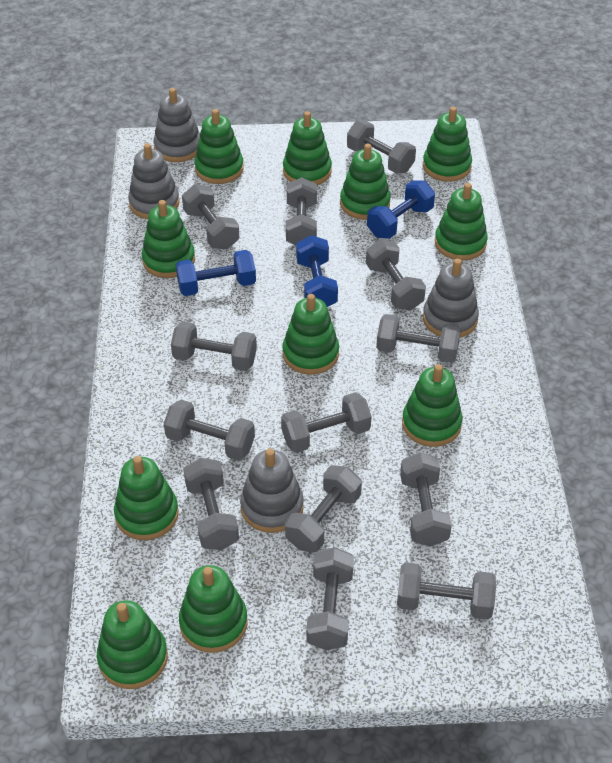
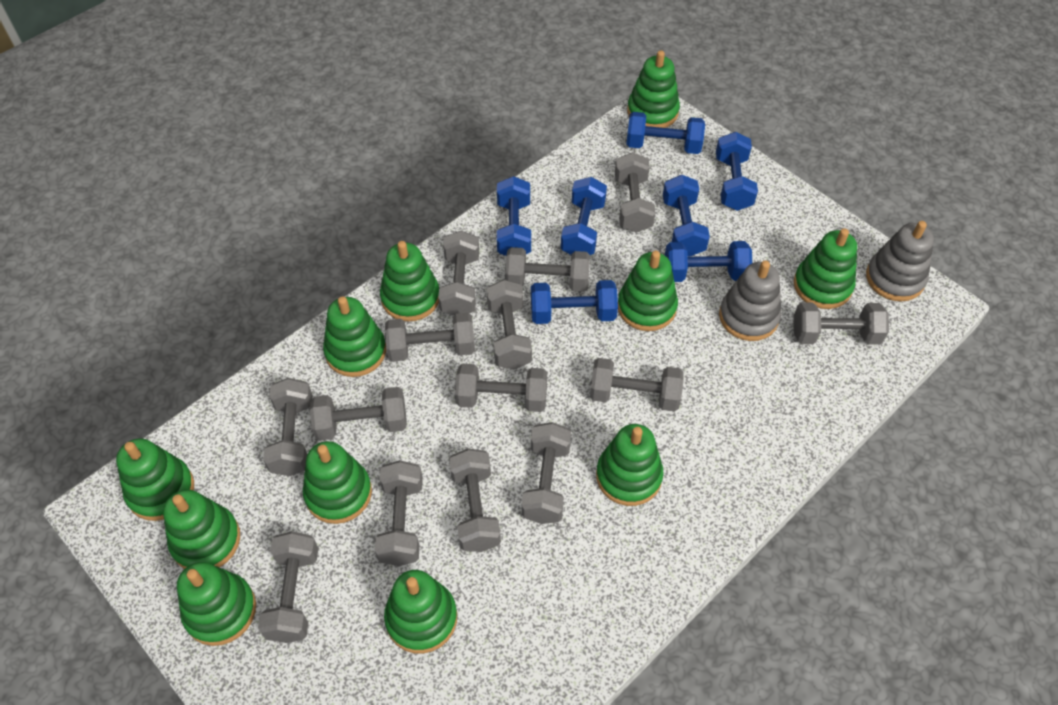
blue dumbbell: [176,250,256,296] [296,235,338,307] [367,180,435,239] = 3 -> [497,176,531,256] [531,280,618,324] [561,177,607,255] [626,112,705,154] [663,175,710,257] [665,241,752,282] [716,132,758,211] = 7
grey dumbbell: [164,400,255,461] [171,322,257,371] [182,184,239,249] [184,458,239,550] [281,392,372,453] [285,465,362,553] [286,177,317,245] [306,547,354,650] [347,121,416,173] [366,239,426,310] [376,314,461,363] [397,562,496,620] [400,452,452,547] = 13 -> [258,531,318,643] [263,378,313,476] [310,387,407,441] [375,460,423,566] [385,313,475,362] [438,231,479,316] [449,448,501,552] [455,364,547,412] [487,279,532,369] [505,247,590,292] [522,422,571,524] [590,358,684,411] [615,152,655,233] [794,303,889,345] = 14
grey stacking toy: [128,143,180,219] [153,88,200,162] [240,448,303,533] [423,259,479,338] = 4 -> [719,260,781,341] [866,221,934,301] = 2

